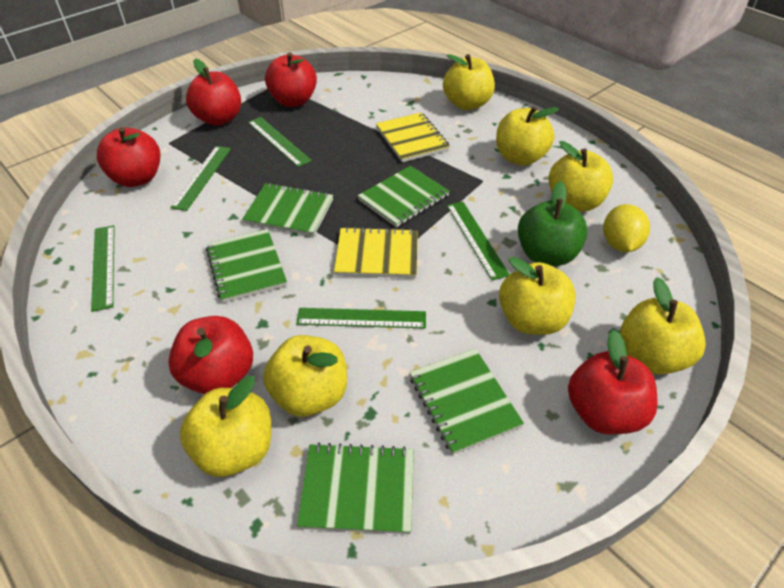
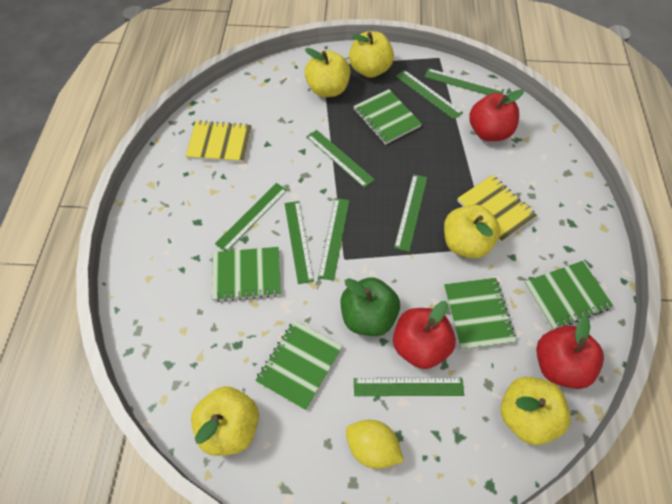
green ruler: [91,225,115,312] [170,146,231,211] [248,117,312,167] [296,308,426,328] [447,202,510,280] = 5 -> [215,183,288,251] [285,201,314,284] [307,130,375,188] [318,198,350,281] [354,378,464,396] [394,174,428,252] [396,70,463,119] [425,68,504,95] = 8
red apple: [97,127,160,187] [168,316,253,394] [186,59,241,126] [265,52,317,107] [568,330,658,435] = 5 -> [393,301,456,369] [469,89,524,141] [536,316,604,389] = 3
yellow apple: [180,376,271,477] [263,335,347,417] [443,54,495,110] [496,106,559,166] [499,257,576,335] [549,141,613,212] [620,277,706,375] = 7 -> [191,386,259,456] [305,48,350,97] [349,31,394,78] [444,204,501,259] [500,377,571,445] = 5

